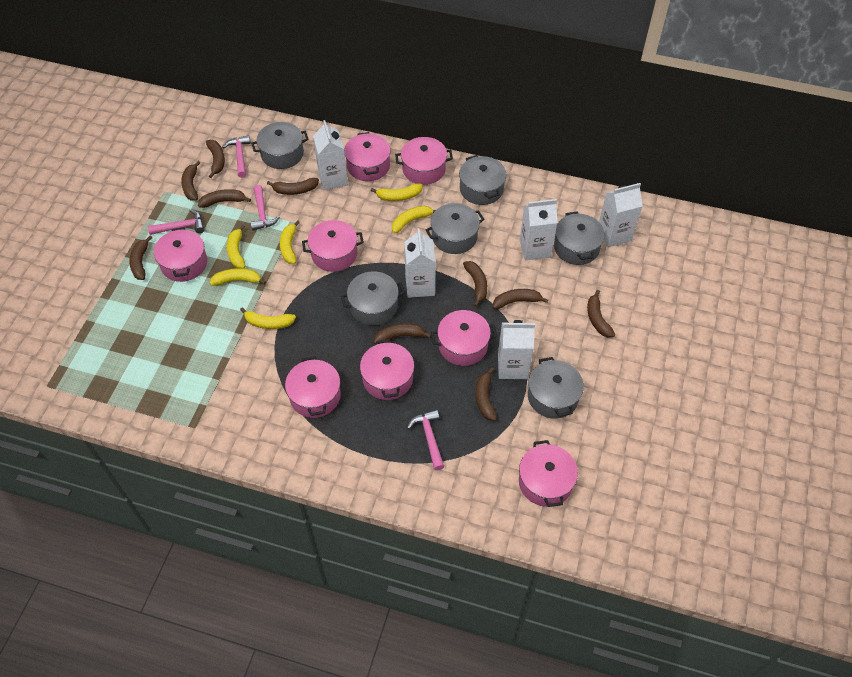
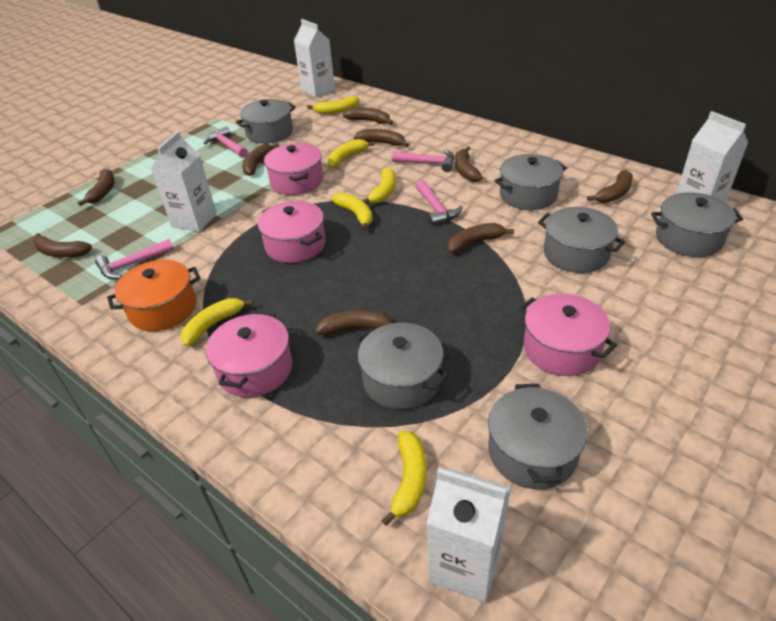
brown banana: [129,235,153,280] [181,161,200,201] [198,189,251,208] [206,140,225,178] [267,178,319,195] [374,323,431,345] [463,261,487,307] [476,367,497,421] [493,289,548,309] [587,290,615,338] = 10 -> [34,233,92,257] [78,169,115,206] [242,143,279,176] [315,310,393,335] [343,107,393,125] [354,129,409,147] [447,223,514,253] [455,146,483,182] [587,170,633,203] = 9
orange pot: none = 0 -> [107,260,200,331] = 1
pink pot: [154,227,207,282] [285,356,341,418] [302,220,364,272] [344,132,391,181] [360,339,414,400] [395,137,453,185] [431,310,497,366] [519,440,578,507] = 8 -> [206,312,292,398] [258,201,326,263] [264,143,323,195] [519,293,617,376] = 4
white carton: [313,120,348,190] [404,228,436,298] [498,320,535,379] [520,199,558,260] [599,183,643,247] = 5 -> [150,131,217,232] [294,19,335,98] [427,468,511,603] [676,111,748,202] = 4

